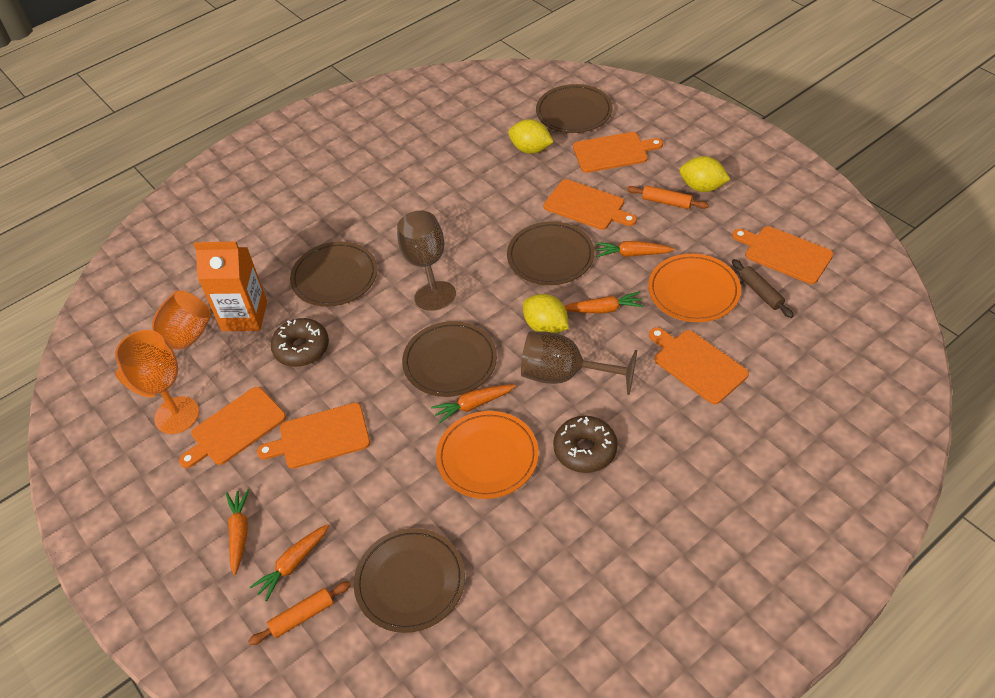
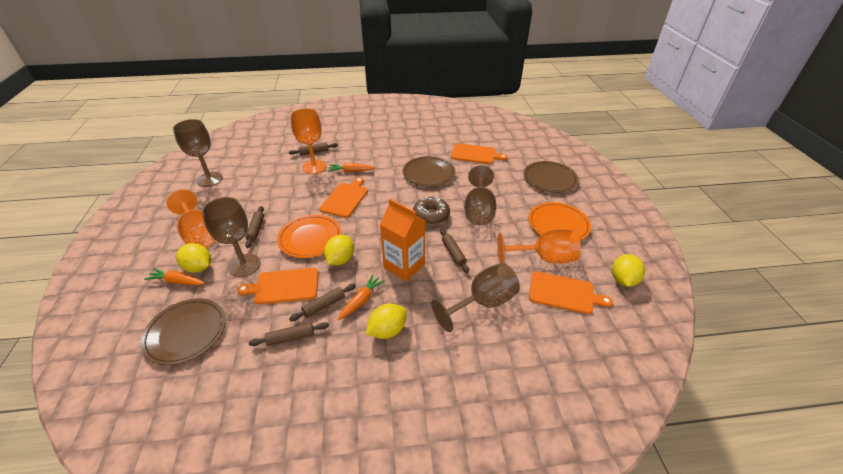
brown donut: [271,318,329,367] [553,416,618,473] = 2 -> [413,197,450,225] = 1
brown goblet: [397,211,456,311] [521,331,637,395] = 2 -> [173,119,223,187] [202,197,260,277] [431,263,520,332] [464,165,496,225] = 4
brown plate: [290,241,377,307] [354,528,465,633] [402,321,497,397] [507,221,595,285] [536,84,613,133] = 5 -> [140,299,226,365] [403,156,455,187] [523,161,578,193] = 3
brown rolling pin: [732,259,794,318] = 1 -> [245,206,264,248] [249,322,329,346] [289,142,338,155] [289,284,356,321] [440,229,469,273] = 5
orange carrot: [226,489,249,575] [250,524,329,602] [431,385,516,424] [564,292,644,313] [596,241,674,257] = 5 -> [144,268,205,286] [328,163,375,172] [337,274,385,320] = 3
orange cutting board: [179,387,286,468] [257,403,370,469] [544,179,637,230] [573,132,663,173] [649,327,749,404] [732,226,833,284] = 6 -> [237,268,318,304] [319,177,368,218] [451,143,508,164] [529,271,613,314] = 4
orange goblet: [115,290,211,397] [115,330,199,434] = 2 -> [166,189,216,248] [290,108,326,174] [497,228,581,264] = 3
orange rolling pin: [248,581,351,645] [627,186,709,209] = 2 -> none = 0
yellow lemon: [508,119,553,154] [523,294,569,333] [680,156,730,192] = 3 -> [176,243,211,273] [324,235,354,265] [366,304,407,339] [612,254,645,287] = 4

